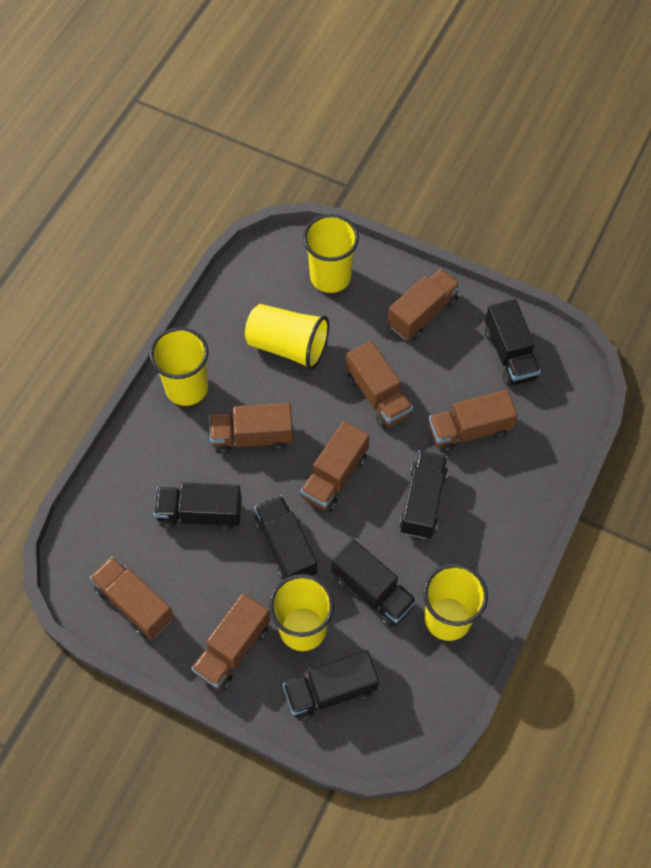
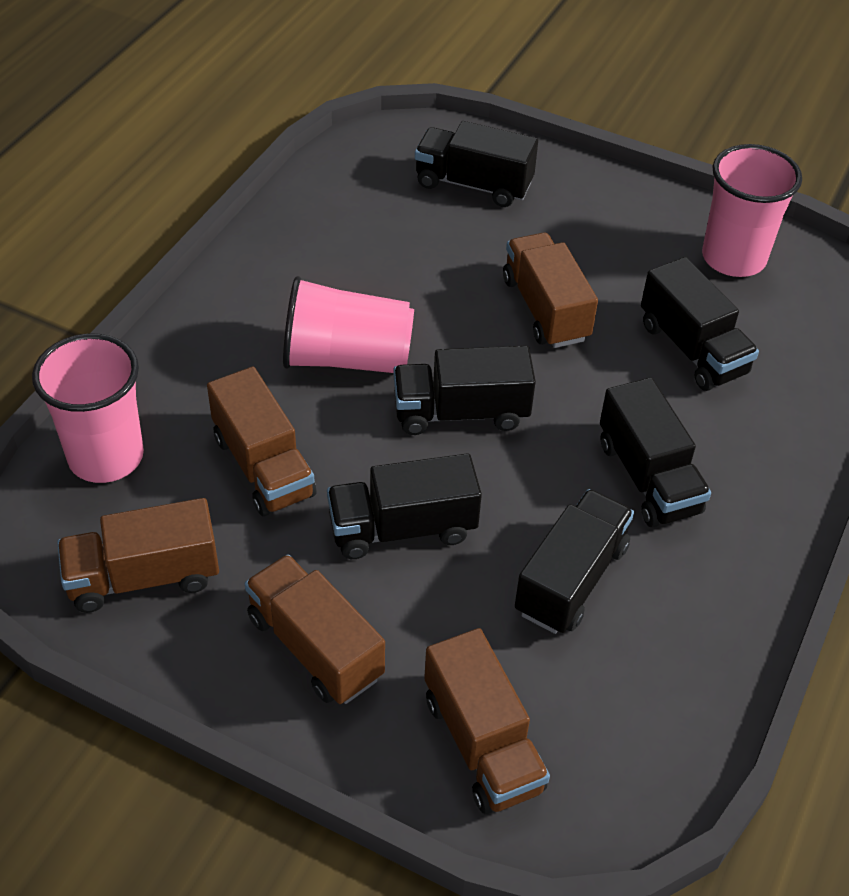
brown truck: [89,556,174,640] [191,593,270,691] [209,403,293,454] [300,421,369,512] [346,341,413,429] [387,268,461,340] [429,390,518,453] = 7 -> [57,498,219,613] [207,367,317,516] [245,554,385,704] [424,628,550,814] [503,233,598,348] = 5
pink cup: none = 0 -> [32,333,144,483] [283,276,414,373] [702,144,802,277] = 3
yellow cup: [150,327,209,406] [245,304,329,370] [269,574,334,651] [303,214,359,293] [423,564,488,641] = 5 -> none = 0

